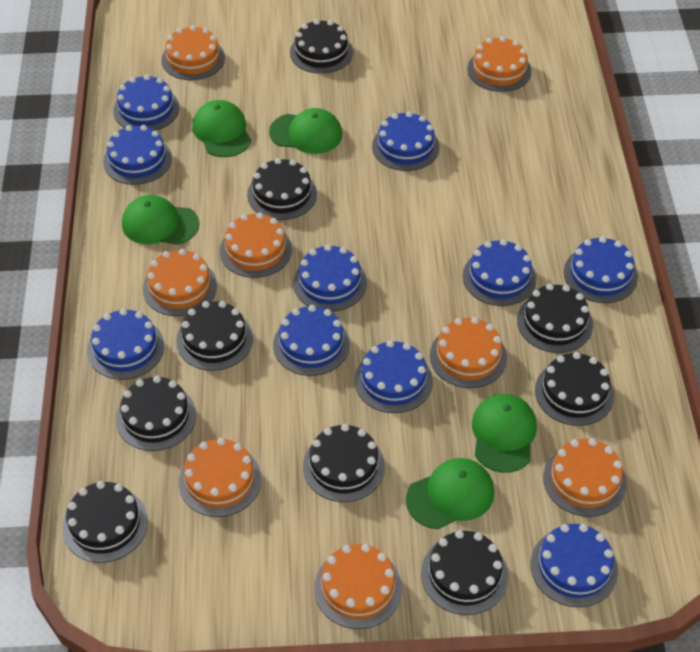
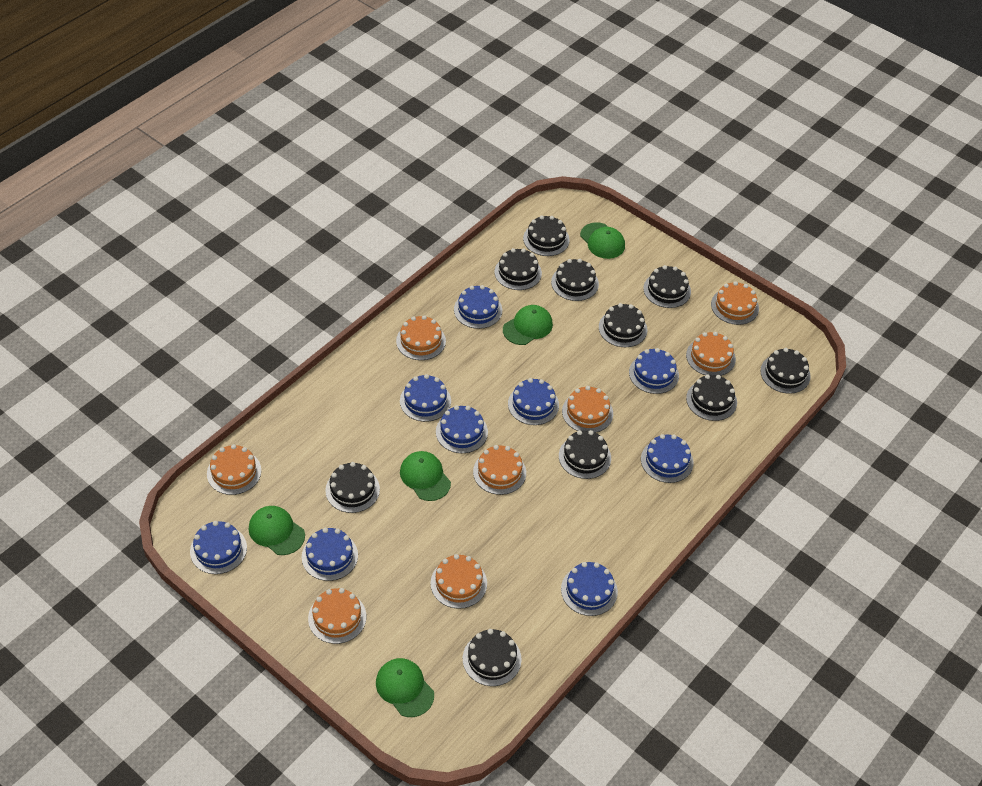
black cake: [62,481,148,563] [116,376,196,451] [176,301,253,371] [247,158,317,220] [290,19,353,74] [303,424,385,502] [421,530,508,615] [517,284,593,353] [535,352,614,426] = 9 -> [325,462,380,513] [463,629,522,686] [495,248,542,290] [523,215,569,256] [551,259,599,301] [559,430,611,479] [599,303,647,347] [643,265,691,308] [686,374,737,421] [760,348,811,394] = 10
blue cake: [87,308,164,380] [103,125,172,185] [113,75,179,131] [273,305,350,376] [293,244,367,312] [354,340,433,413] [372,111,440,171] [463,239,537,306] [531,524,618,608] [564,236,638,303] = 10 -> [190,521,247,574] [302,528,358,581] [400,374,451,422] [436,405,488,453] [454,285,502,329] [508,378,559,425] [561,562,618,616] [629,348,679,394] [641,434,694,483] = 9

